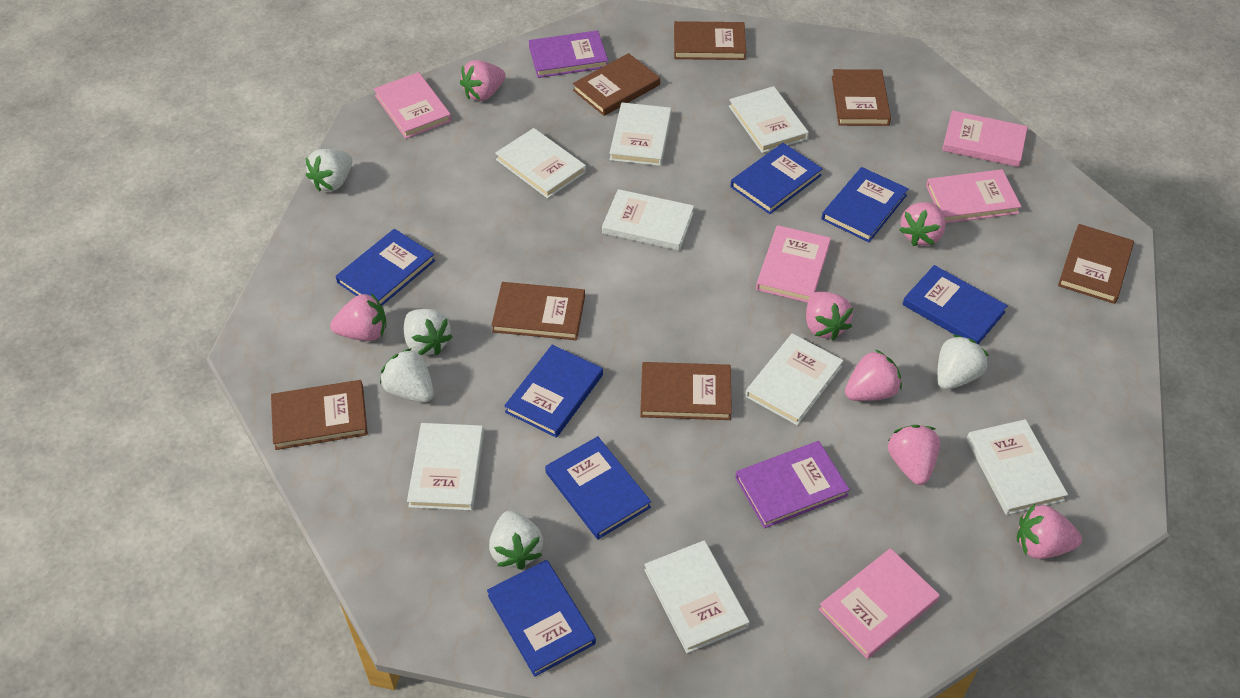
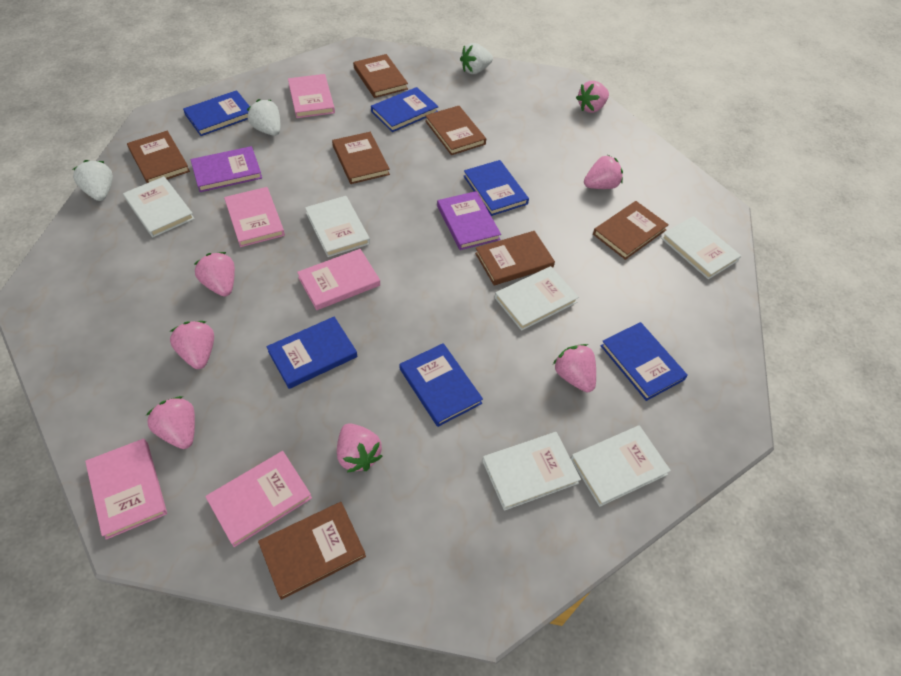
blue book: [335,229,435,306] [487,560,596,677] [504,345,603,438] [545,436,651,539] [731,143,823,214] [822,167,908,242] [902,265,1008,344] = 7 -> [183,90,250,136] [267,317,358,389] [371,87,439,132] [400,343,483,427] [464,160,529,216] [601,322,688,401] = 6
white book: [407,423,484,511] [495,128,586,199] [602,189,694,251] [609,102,672,166] [644,540,750,653] [729,86,809,153] [745,333,844,425] [966,419,1068,515] = 8 -> [123,176,195,237] [305,196,370,257] [482,432,581,511] [495,266,579,331] [571,425,671,507] [661,216,741,279] = 6
white strawberry: [306,149,352,192] [380,348,434,403] [404,309,453,355] [489,511,543,570] [937,335,989,390] = 5 -> [73,160,113,201] [247,99,280,136] [460,43,493,74] = 3

